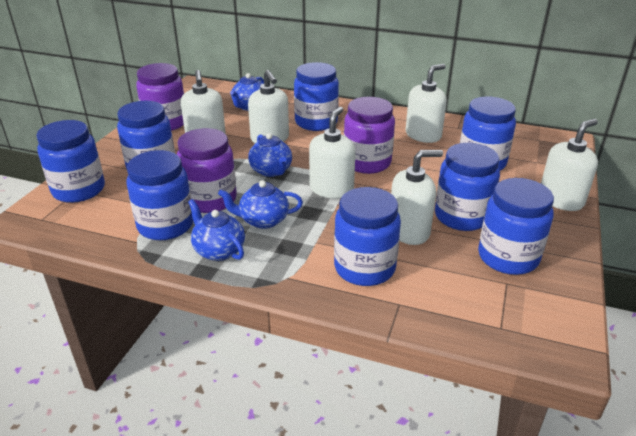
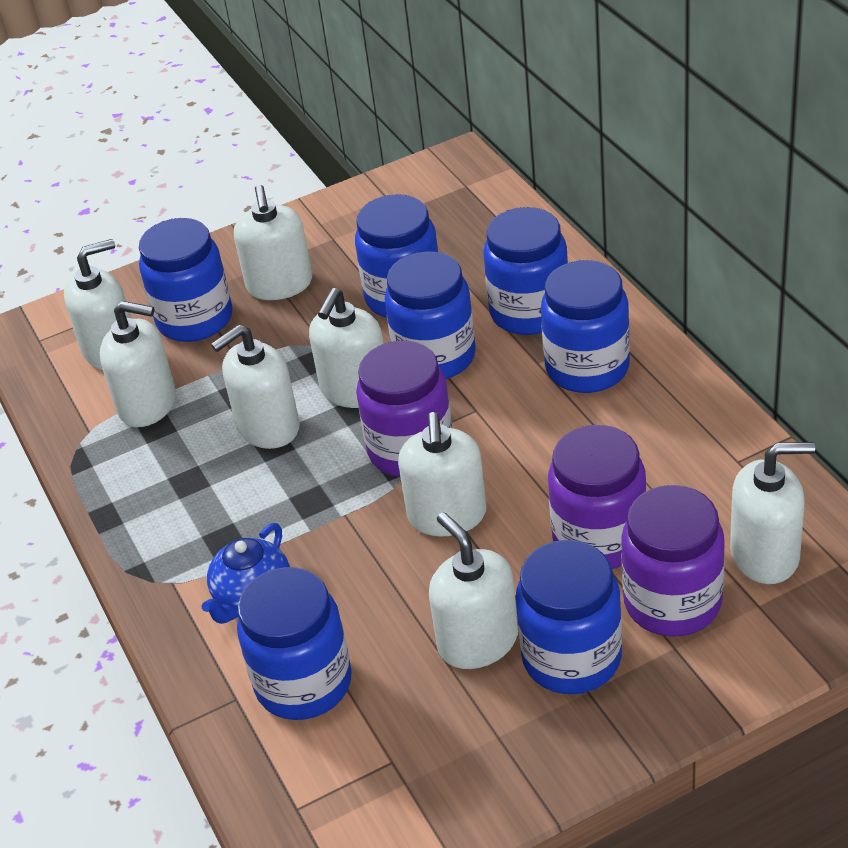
blue jar: [36,120,105,203] [117,101,175,169] [126,150,193,240] [294,62,339,131] [334,187,401,286] [435,143,500,231] [460,97,516,171] [478,178,554,275] = 8 -> [139,218,232,342] [237,567,352,720] [355,194,439,318] [385,251,476,379] [483,207,568,335] [516,540,622,694] [541,260,630,393] = 7
blue teapot: [188,199,245,261] [218,180,303,229] [230,73,264,111] [248,133,292,177] = 4 -> [202,523,290,624] = 1
white soap dispenser: [181,70,226,134] [248,70,289,143] [309,106,356,198] [391,150,443,245] [405,64,447,143] [541,119,598,211] = 6 -> [64,239,131,370] [100,301,176,427] [211,325,300,449] [234,185,312,300] [309,288,384,408] [398,412,487,537] [429,512,518,669] [730,442,815,584] = 8

